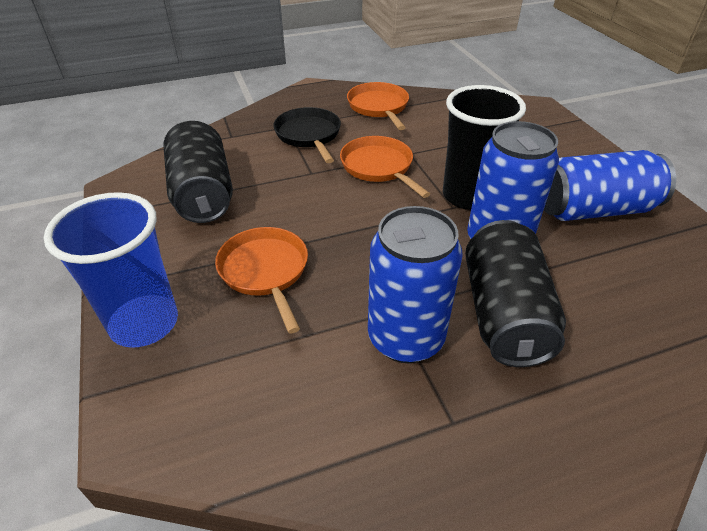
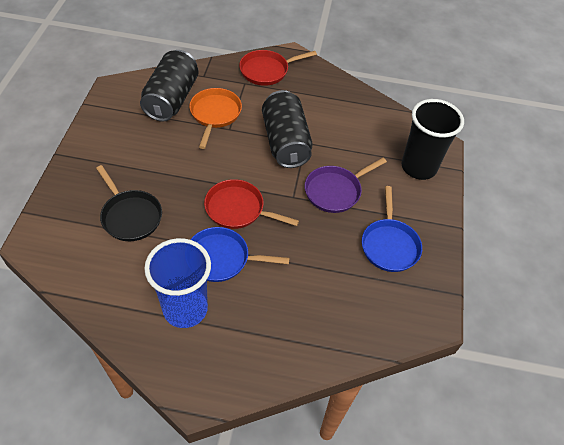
blue can: [368,206,463,363] [467,121,559,239] [544,150,676,221] = 3 -> none = 0
blue pan: none = 0 -> [190,227,290,282] [362,186,422,272] = 2
orange pan: [215,227,308,334] [340,136,430,198] [347,82,409,130] = 3 -> [189,88,242,149] = 1
purple pan: none = 0 -> [305,158,387,213] = 1
red pan: none = 0 -> [204,179,299,229] [239,50,317,86] = 2

